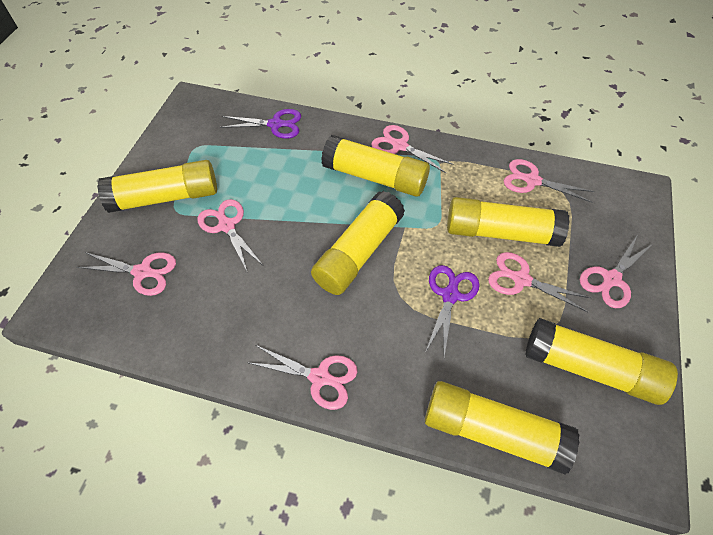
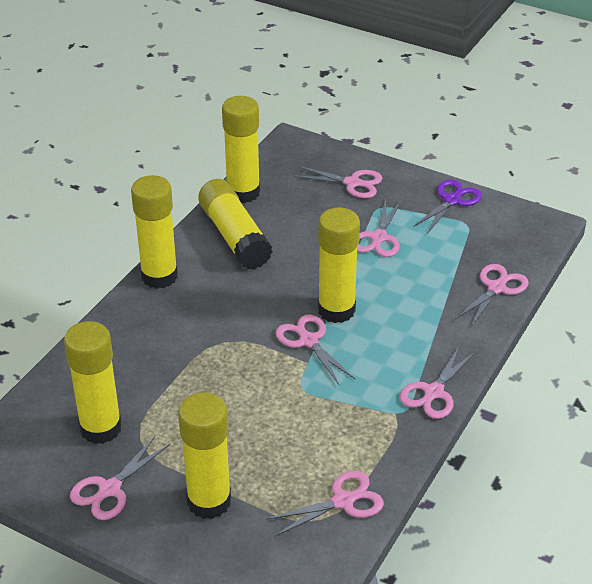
purple scissors: [220,109,301,139] [426,265,479,357] = 2 -> [413,179,482,234] = 1

